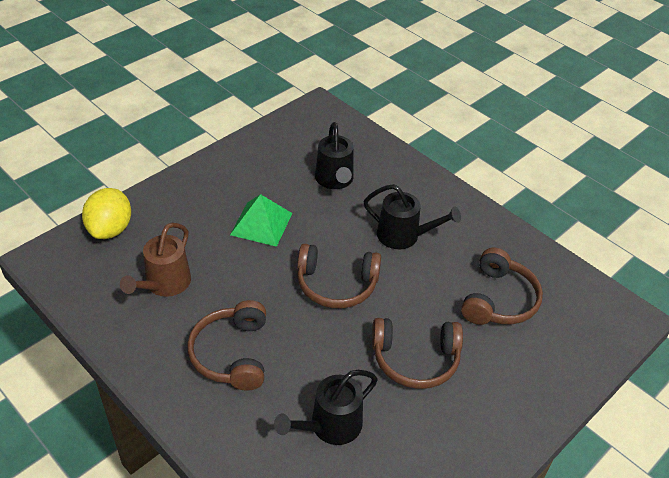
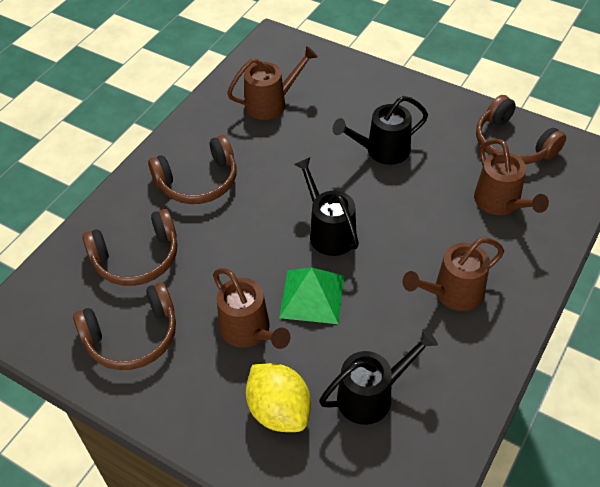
brown watering can: [120,223,191,297] = 1 -> [213,268,291,349] [227,46,318,120] [403,238,504,311] [474,139,549,215] = 4

